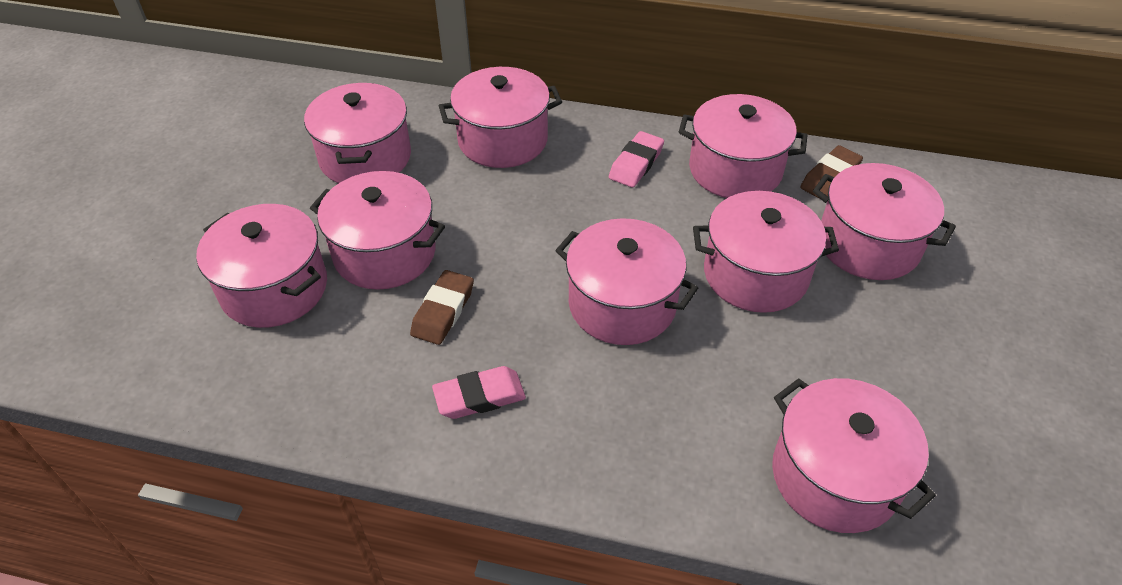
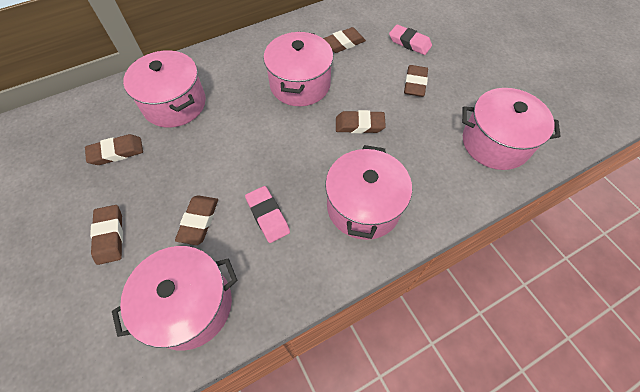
brown eraser: [410,270,474,345] [800,145,863,199] = 2 -> [85,134,143,165] [90,205,123,265] [175,195,218,245] [323,27,366,53] [336,110,386,134] [404,65,428,97] = 6
pink pot: [196,204,327,328] [304,83,411,183] [310,171,445,290] [439,67,562,168] [555,218,698,345] [679,94,808,198] [693,191,839,313] [772,378,936,533] [813,163,956,280] = 9 -> [112,246,238,351] [123,50,206,128] [263,32,333,106] [325,145,412,240] [462,88,561,170] = 5

